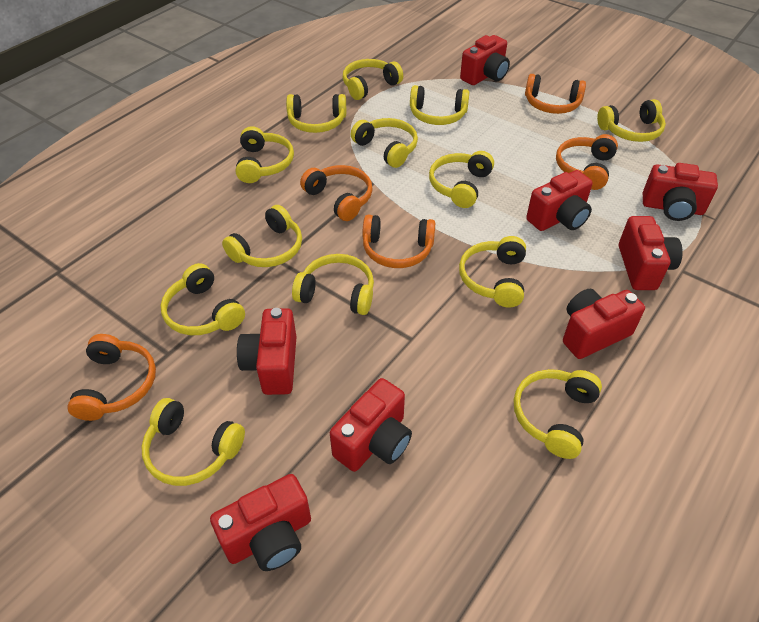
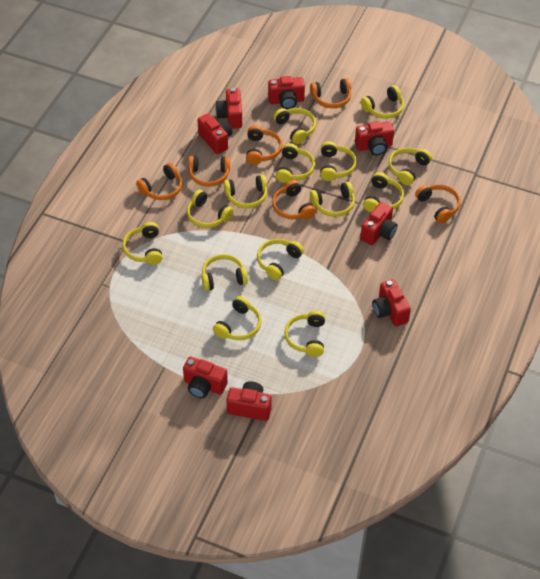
orange headphones: [67,334,156,421] [300,165,373,221] [362,215,435,268] [525,74,586,114] [556,134,618,190] = 5 -> [136,163,182,200] [188,156,230,187] [246,125,283,165] [272,180,316,220] [310,78,351,108] [415,184,461,224] = 6
yellow headphones: [141,398,245,486] [160,263,245,335] [222,205,302,267] [236,126,294,183] [286,94,346,133] [292,254,374,315] [342,59,403,100] [351,118,418,168] [410,85,470,125] [429,151,494,208] [459,236,526,308] [514,369,602,459] [597,99,666,142] = 13 -> [122,222,163,265] [187,190,234,228] [202,254,248,291] [213,296,261,340] [224,175,267,208] [257,239,304,280] [274,108,316,144] [276,143,315,183] [284,311,325,357] [310,182,355,217] [320,141,357,181] [361,85,404,119] [363,172,404,212] [388,148,432,185] = 14

